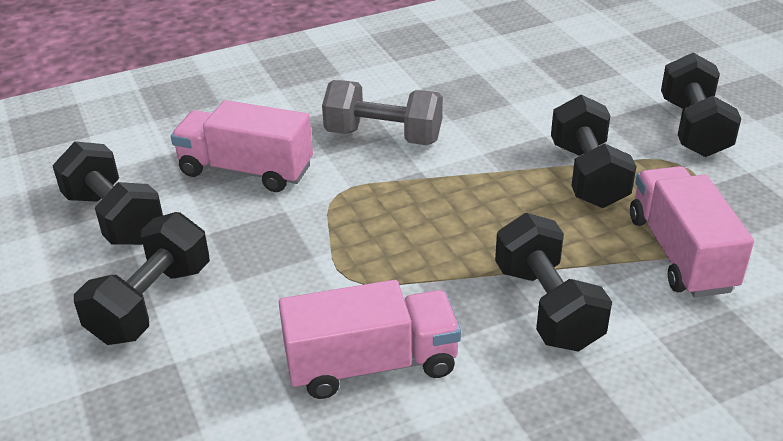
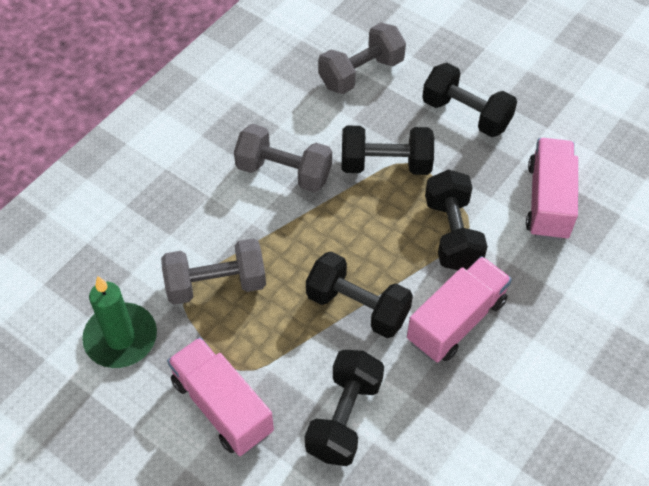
green candle: none = 0 -> [82,276,157,368] = 1
grey dumbbell: [322,80,443,145] = 1 -> [161,238,266,305] [234,124,332,193] [318,23,406,94] = 3

